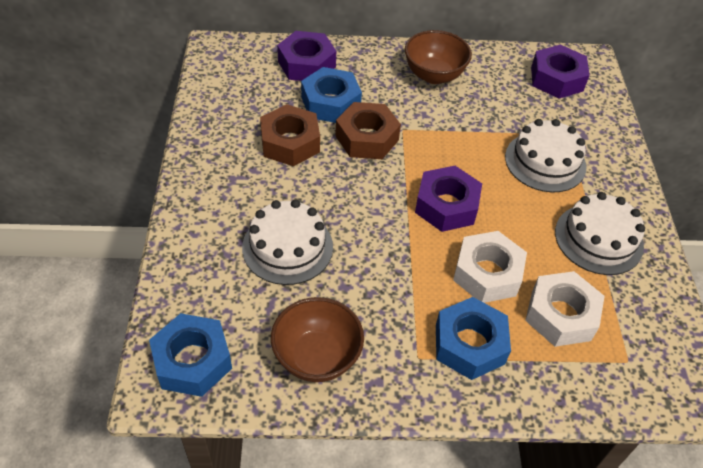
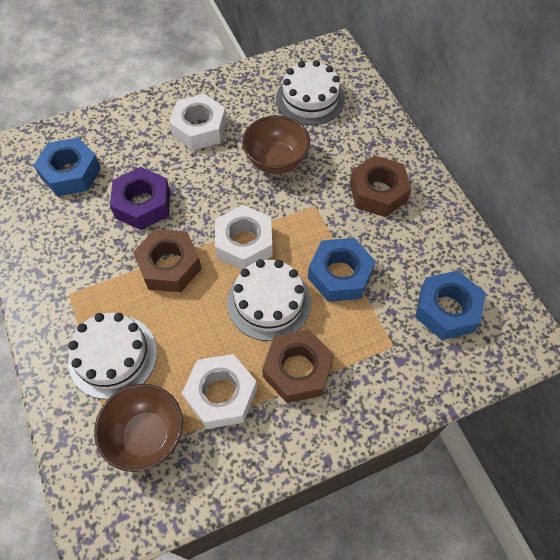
brown nut: [260,104,320,166] [335,102,401,159] = 2 -> [133,229,202,292] [262,330,334,403] [350,155,412,217] = 3
purple nut: [277,31,336,81] [415,166,482,232] [531,45,590,98] = 3 -> [110,167,170,230] = 1
white nut: [453,231,527,303] [525,271,605,347] = 2 -> [169,94,227,150] [182,354,257,429] [215,205,273,270] = 3

